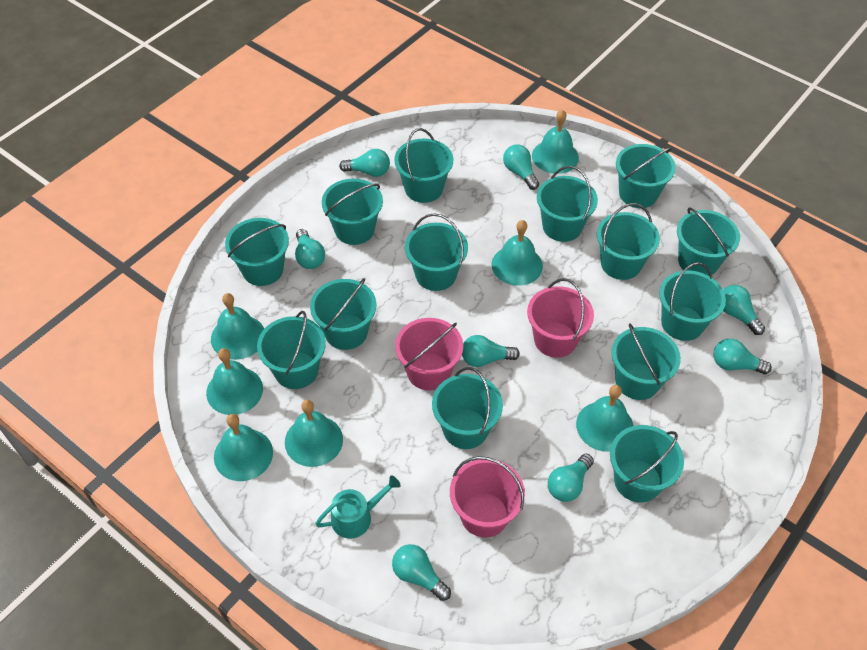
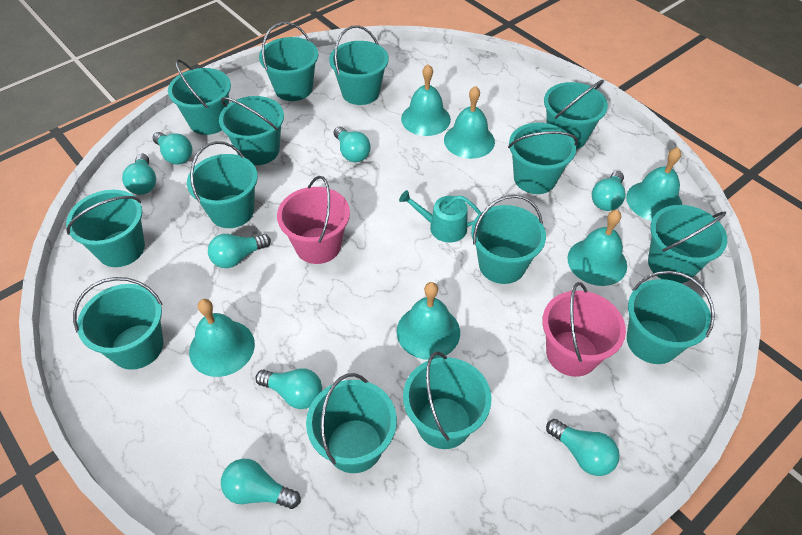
pink bucket: [395,318,463,391] [450,456,525,538] [527,278,594,358] = 3 -> [277,176,350,264] [542,282,626,377] = 2
turquoise bell: [206,348,263,415] [211,293,264,360] [214,414,273,481] [285,400,343,467] [492,220,543,286] [532,110,579,174] [576,385,634,452] = 7 -> [189,299,255,377] [397,282,460,360] [401,64,451,136] [444,86,495,159] [567,210,627,286] [626,147,682,221] = 6

